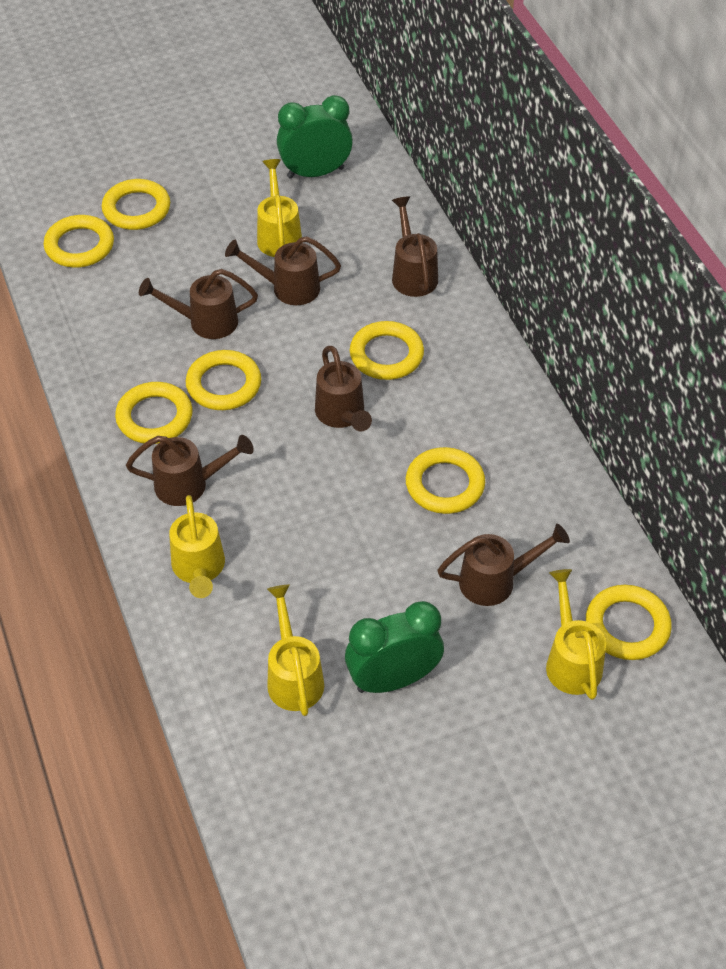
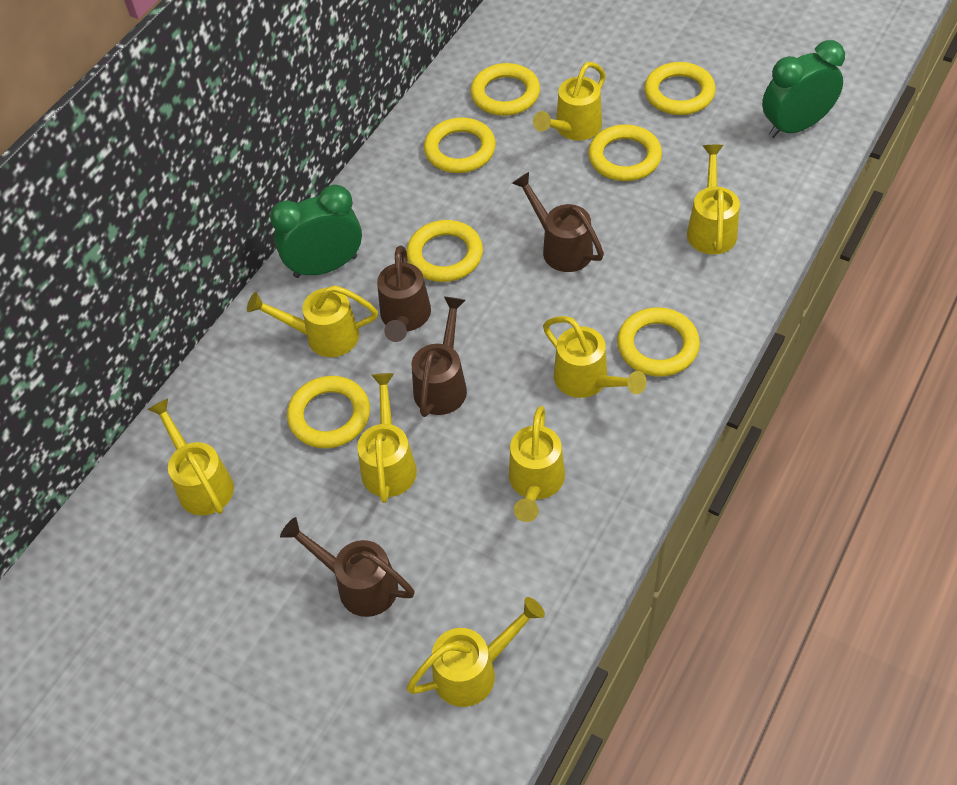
brown watering can: [126,435,254,506] [139,269,258,339] [225,236,341,305] [315,346,372,431] [392,196,438,297] [437,524,570,606] = 6 -> [280,517,415,617] [377,245,431,342] [411,297,467,417] [512,172,604,272] = 4
yellow watering can: [169,495,225,598] [257,159,302,257] [267,585,324,716] [546,569,606,700] = 4 -> [147,398,234,515] [247,285,378,357] [357,373,417,503] [406,597,545,707] [509,406,565,522] [533,62,606,141] [543,316,647,398] [687,145,740,255] = 8

